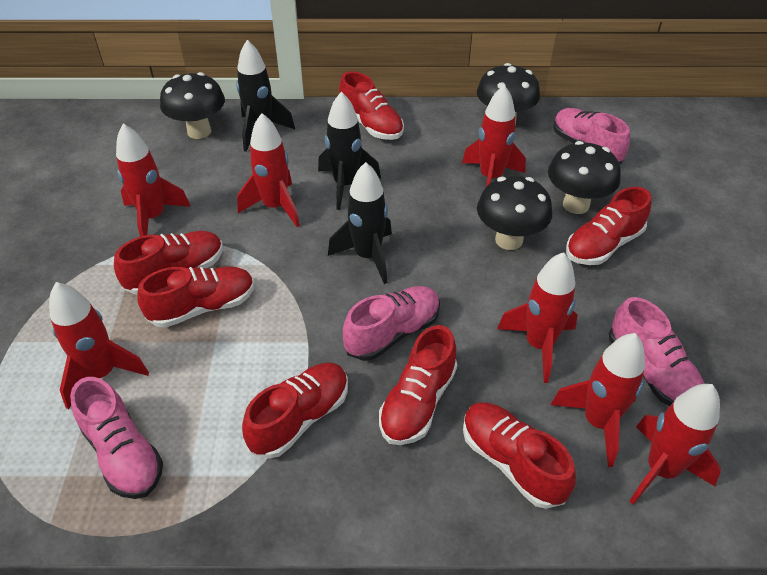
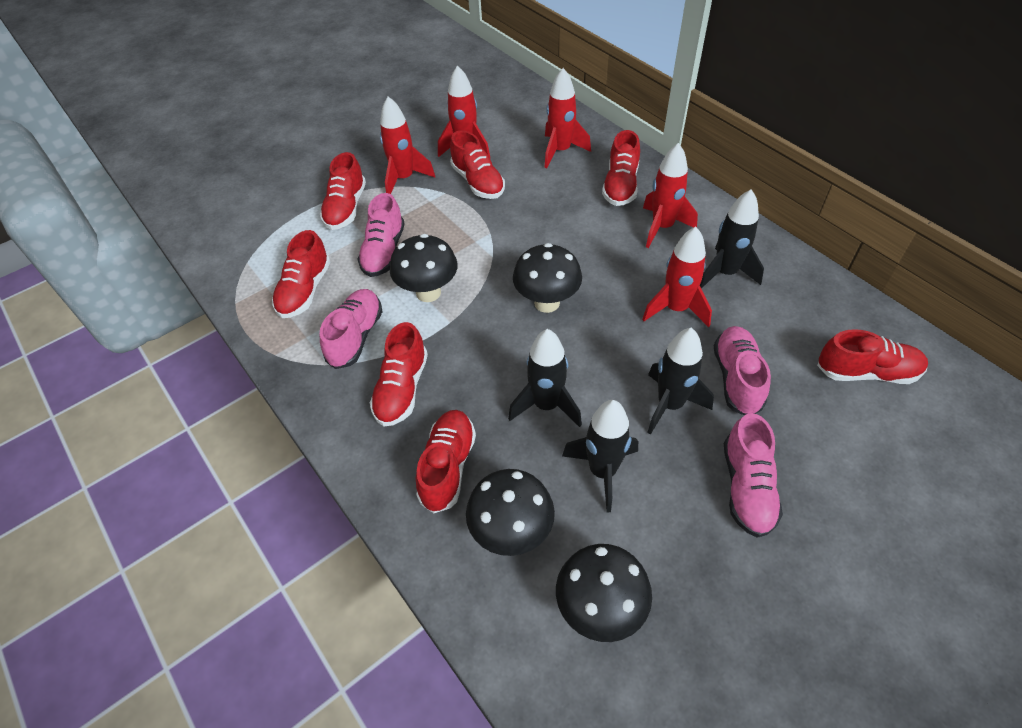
black rocket: [236,40,295,152] [318,92,381,210] [328,162,392,284] = 3 -> [508,329,582,427] [562,400,638,512] [647,328,714,435] [700,189,764,289] = 4
red rocket: [49,282,149,409] [116,123,191,236] [237,113,300,227] [462,85,526,187] [497,252,578,383] [551,333,645,467] [629,384,721,505] = 7 -> [380,96,435,194] [438,65,490,158] [544,68,591,168] [642,227,712,327] [643,143,698,248] = 5

